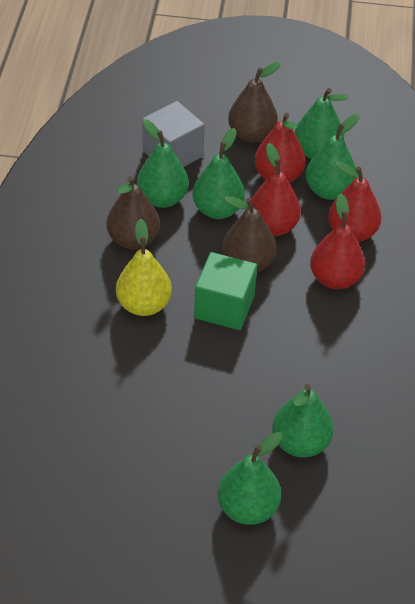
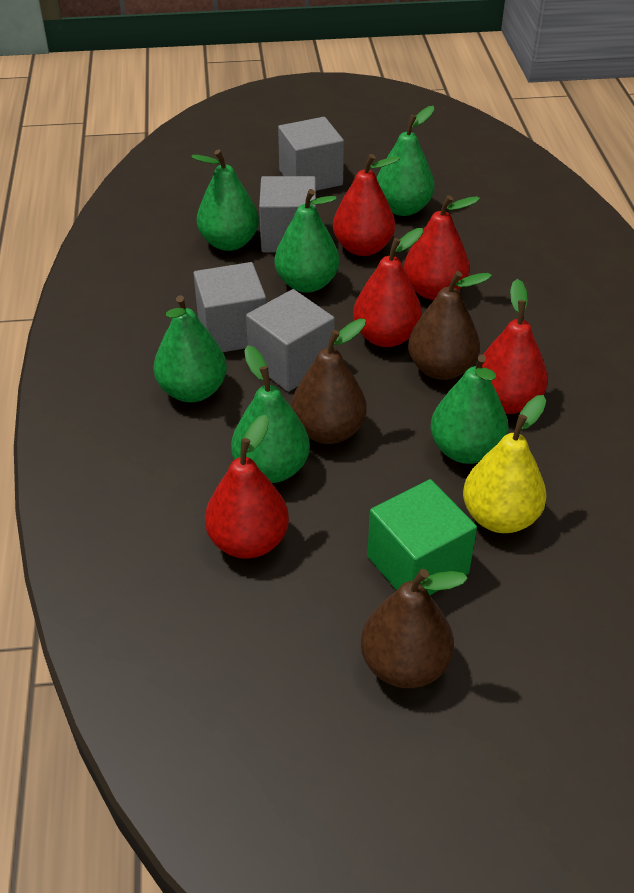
grey cube: [142,101,205,167] = 1 -> [193,262,266,352] [246,289,335,392] [259,176,316,252] [278,117,344,191] = 4
red pear: [251,143,301,236] [254,113,306,183] [310,194,365,289] [328,161,382,242] = 4 -> [205,415,289,558] [333,154,400,256] [353,228,423,347] [404,195,480,300] [482,279,548,414] = 5

